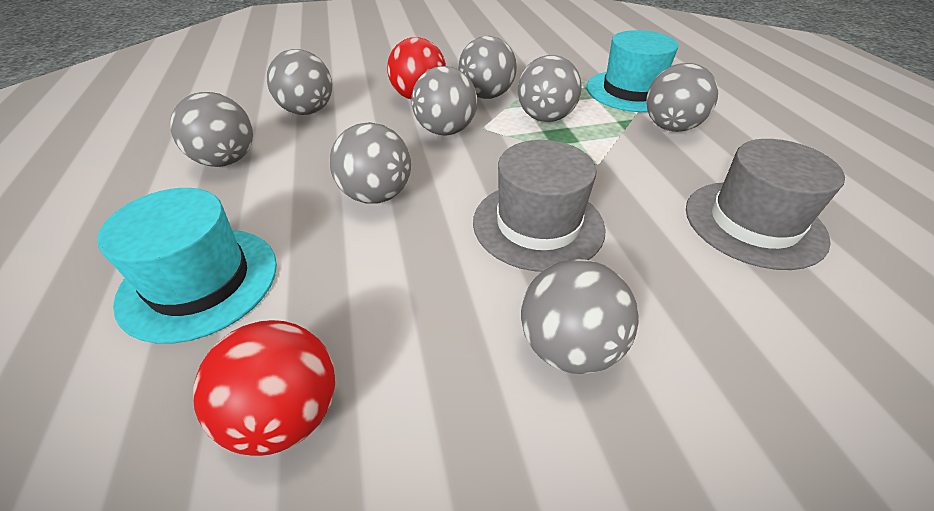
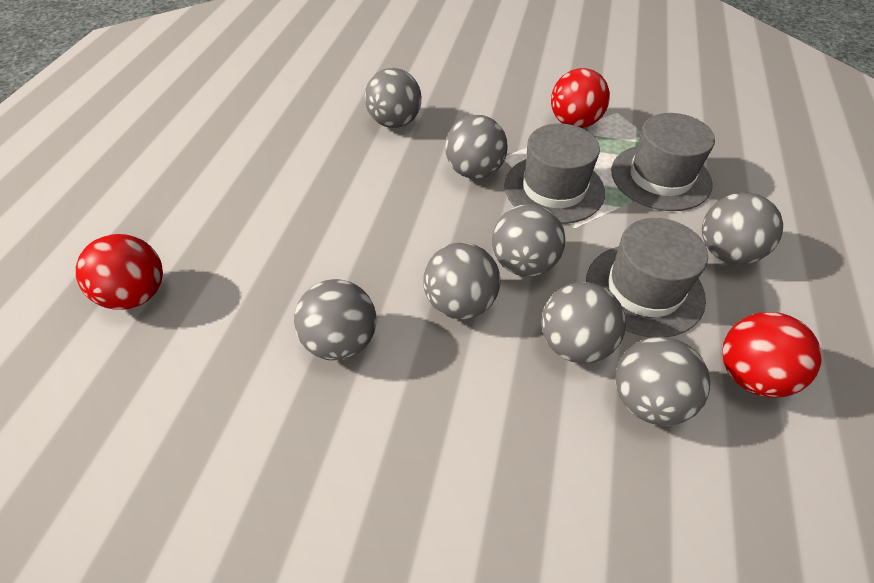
grey hat: [473,140,606,272] [686,139,845,270] = 2 -> [504,123,605,224] [586,218,708,337] [611,113,715,211] = 3
red ball: [193,320,335,456] [387,37,446,99] = 2 -> [76,234,163,310] [551,68,610,128] [722,312,822,398] = 3
turquoise hat: [97,188,277,344] [587,30,678,112] = 2 -> none = 0

